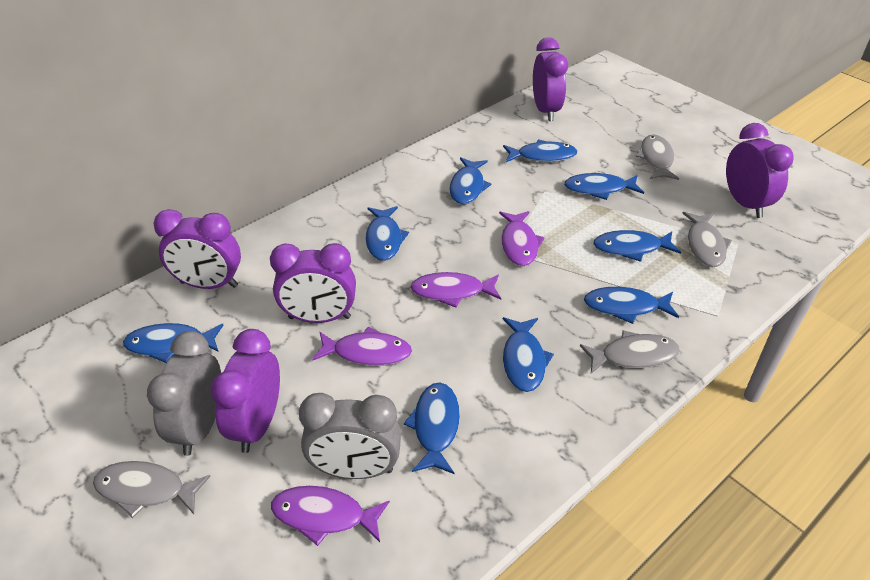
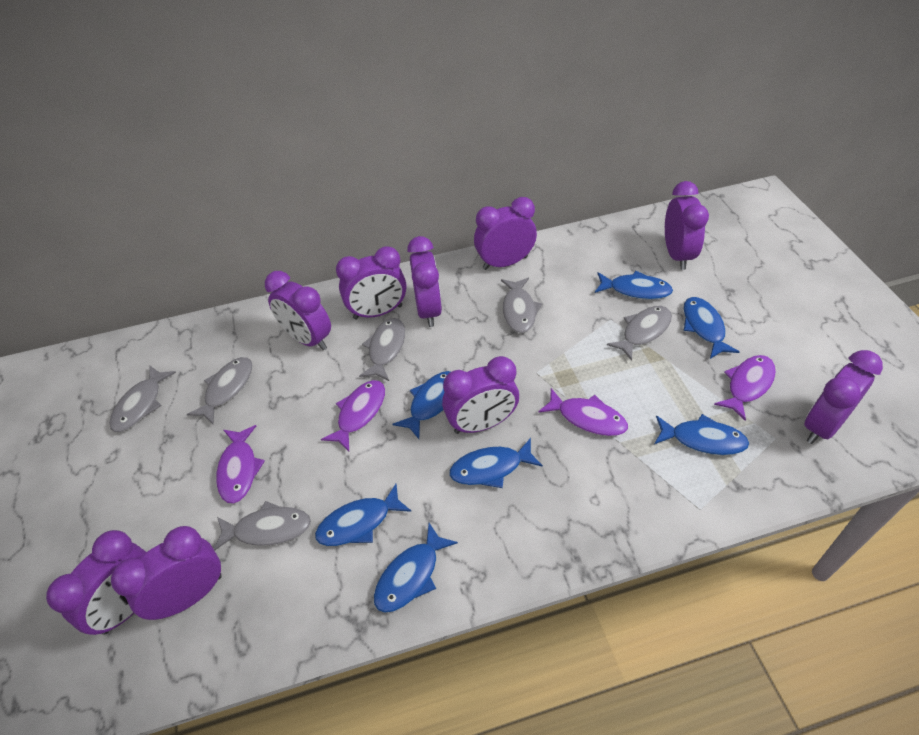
blue fish: [123,323,223,363] [366,206,409,261] [404,382,460,474] [449,157,491,205] [503,139,578,162] [503,317,554,392] [564,173,644,200] [584,287,679,324] [593,230,681,262] = 9 -> [315,484,412,546] [374,523,458,613] [392,371,450,439] [449,438,543,488] [595,271,673,300] [654,414,749,455] [683,297,740,359] = 7
grey clock: [147,331,221,456] [299,393,401,479] = 2 -> none = 0
grey fish: [93,461,211,518] [580,330,680,374] [635,134,679,180] [682,212,732,267] = 4 -> [109,366,176,432] [187,357,252,425] [213,501,311,551] [359,318,405,381] [501,278,542,333] [607,306,672,361] = 6
purple clock: [153,209,241,289] [211,329,280,453] [270,243,356,323] [533,37,568,121] [726,123,794,218] = 5 -> [46,530,146,635] [111,526,222,620] [265,271,331,350] [336,246,406,320] [407,236,442,327] [442,356,519,434] [474,197,537,270] [665,181,709,270] [804,350,883,444] = 9

